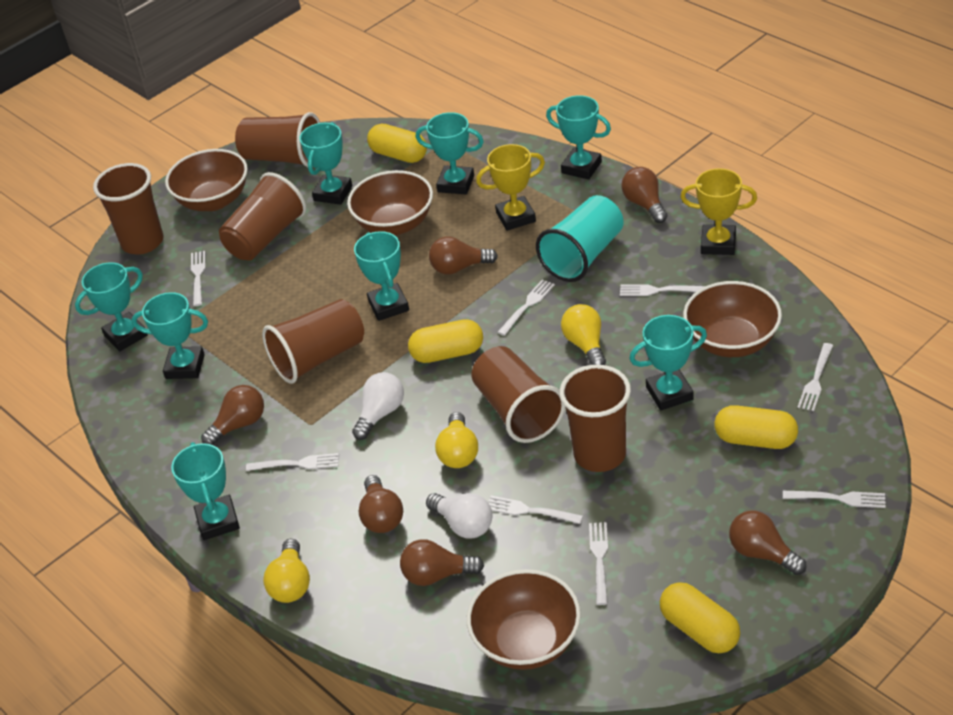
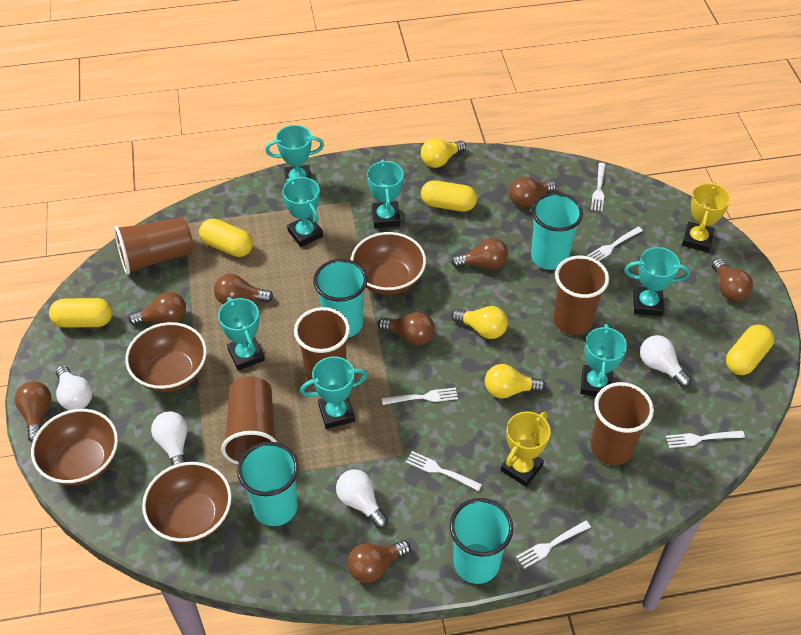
brown cup: [93,163,164,254] [219,172,306,261] [235,112,320,167] [262,299,364,384] [471,346,565,443] [560,365,631,472] = 6 -> [114,217,194,275] [221,376,278,465] [294,307,350,385] [553,256,609,335] [591,382,654,465] = 5
brown light bulb: [201,385,264,445] [358,475,403,533] [400,539,484,586] [429,236,498,275] [621,167,668,223] [729,511,807,575] = 6 -> [15,381,51,442] [128,292,186,325] [214,274,273,304] [347,540,411,583] [378,312,435,345] [451,238,508,270] [509,177,556,207] [712,259,753,301] = 8
turquoise cup: [536,195,624,282] = 1 -> [237,442,299,526] [313,259,368,337] [450,498,513,584] [531,193,583,270] = 4
turquoise trophy: [75,262,148,351] [132,292,208,379] [171,442,240,540] [299,122,352,205] [354,231,409,321] [416,112,484,194] [546,95,611,180] [629,315,707,410] = 8 -> [218,297,265,371] [265,125,324,181] [282,177,323,247] [300,356,368,429] [367,159,404,228] [580,324,627,396] [624,247,690,316] = 7
white fork: [191,251,205,306] [246,453,339,471] [488,496,583,524] [498,279,555,336] [589,522,608,605] [620,284,705,296] [783,491,886,508] [797,343,833,411] = 8 -> [382,388,458,405] [406,451,482,491] [516,520,591,569] [587,227,643,261] [591,163,606,211] [666,431,745,448] = 6
white light bulb: [352,372,404,440] [426,493,493,539] = 2 -> [56,365,92,410] [151,412,187,466] [336,470,388,528] [640,335,691,387] = 4

